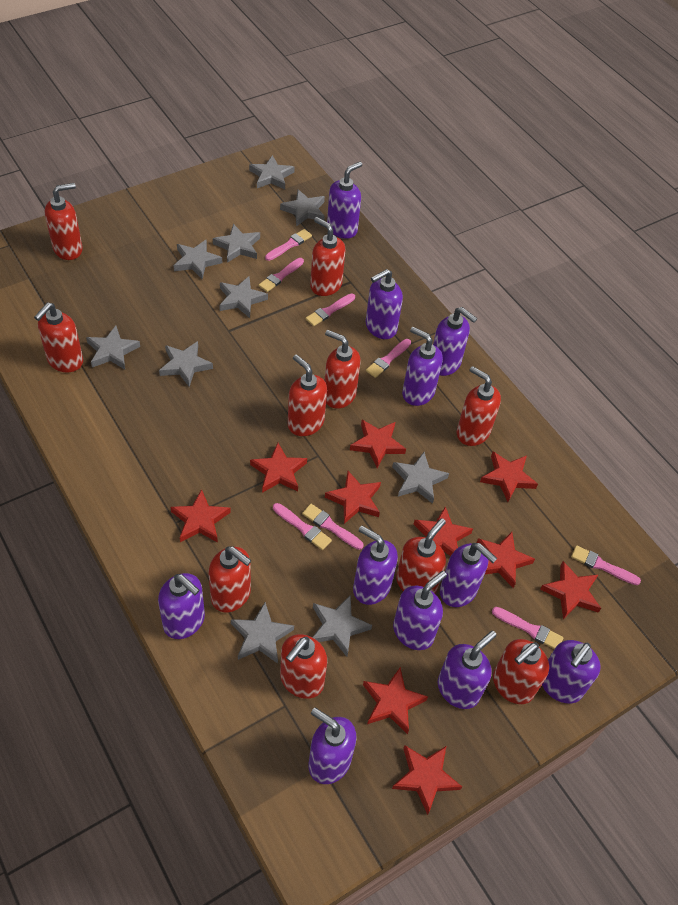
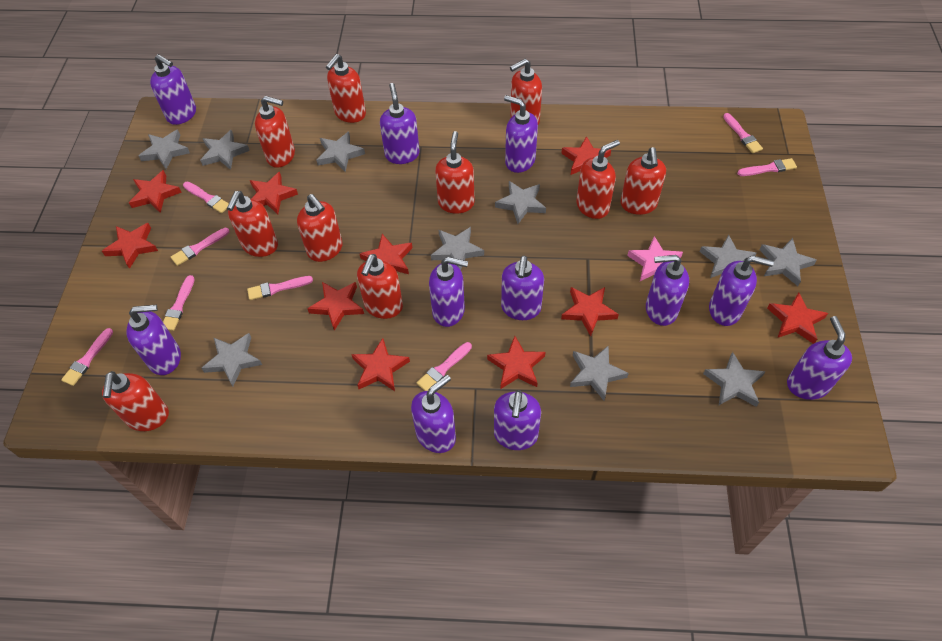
pink star: none = 0 -> [627,236,683,281] = 1

